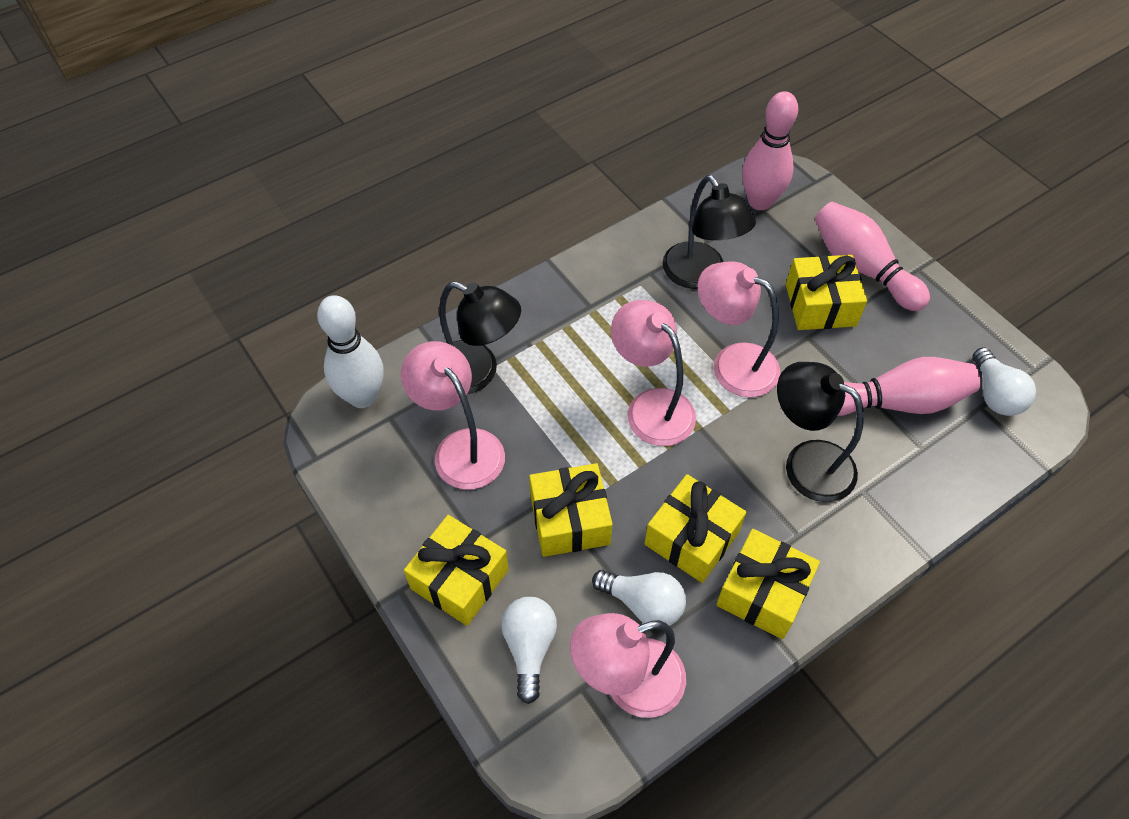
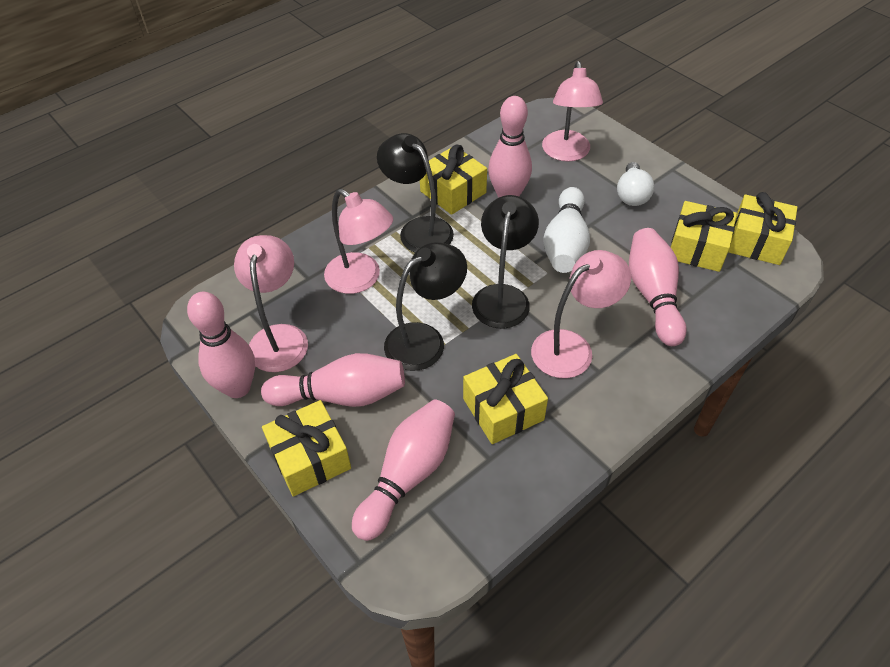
pink bowling pin: [742,91,798,210] [815,202,930,311] [838,357,980,416] = 3 -> [187,292,255,398] [261,353,405,407] [352,399,455,541] [488,96,532,198] [629,228,687,346] = 5
white light bulb: [501,597,557,704] [592,570,686,626] [972,347,1036,416] = 3 -> [617,162,654,206] = 1

